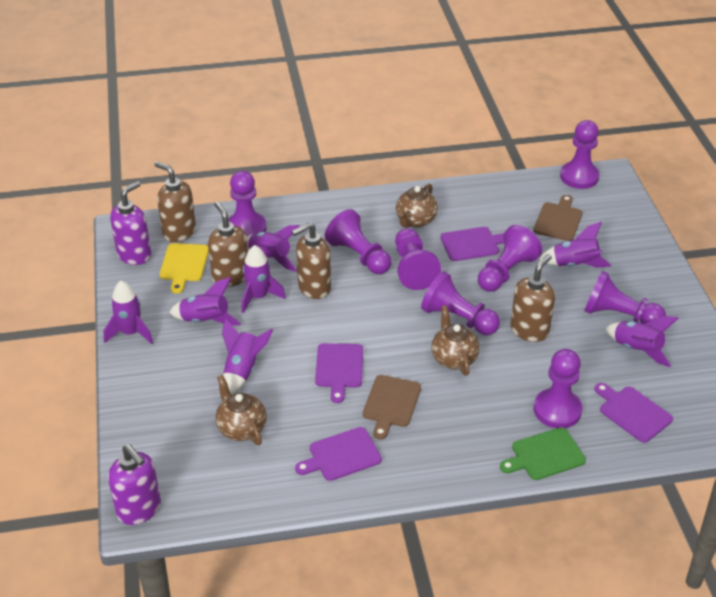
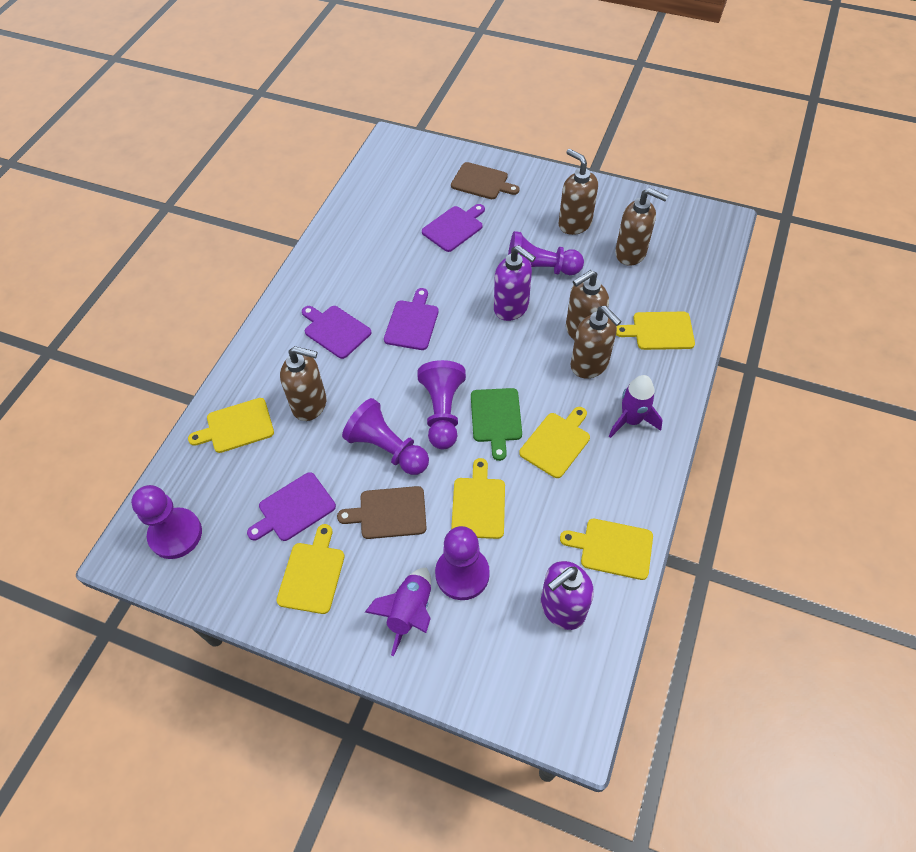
brown soap dispenser: [154,161,196,242] [208,201,248,287] [291,222,331,299] [510,254,555,342] = 4 -> [280,346,326,421] [559,149,598,235] [566,270,609,340] [571,306,622,378] [615,188,668,266] = 5
brown teapot: [215,375,267,445] [396,184,438,228] [431,305,479,376] = 3 -> none = 0
purple pawn: [228,171,267,236] [325,209,392,274] [395,228,441,290] [421,272,500,335] [478,225,542,292] [534,349,583,428] [560,120,600,189] [584,271,666,324] = 8 -> [131,485,202,559] [342,398,429,475] [418,360,466,449] [435,526,490,600] [508,231,584,275] = 5
purple rocket: [104,281,153,344] [169,277,242,325] [222,318,273,395] [241,245,286,313] [247,225,300,272] [539,221,611,268] [605,316,679,367] = 7 -> [365,568,431,656] [609,375,663,438] = 2
yellow cutting board: [160,243,209,294] = 1 -> [188,398,274,453] [276,524,345,614] [451,458,505,539] [519,407,590,478] [560,519,653,580] [616,312,695,350] = 6

